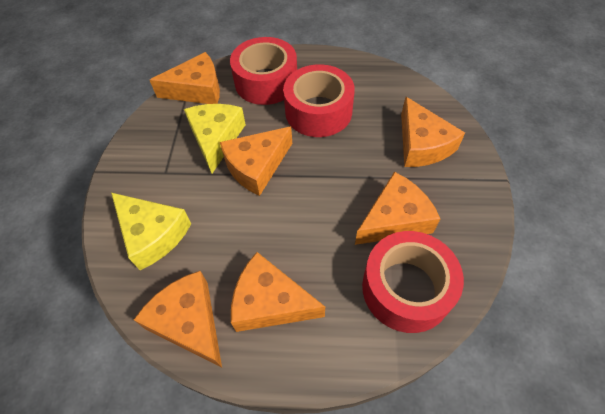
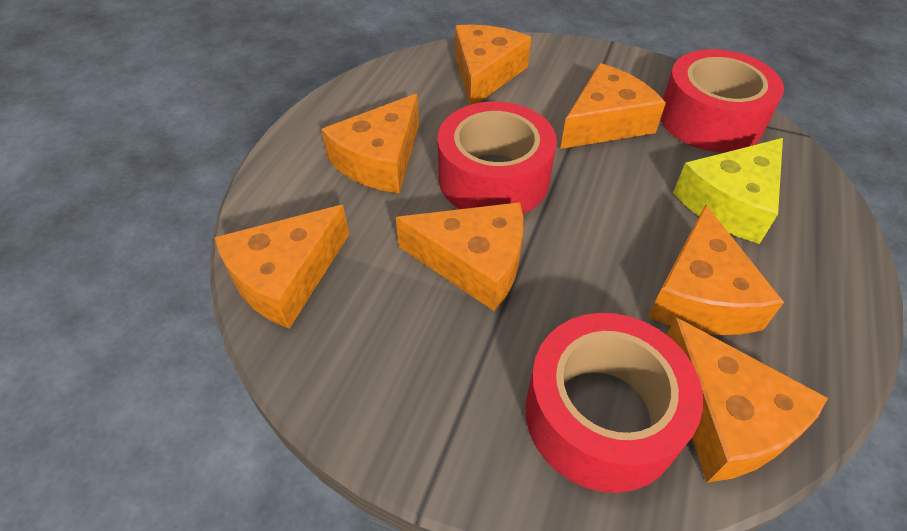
orange cheese: [133,271,222,367] [150,52,220,104] [220,127,292,196] [231,252,325,332] [355,172,440,245] [401,97,465,167] = 6 -> [214,205,349,329] [321,94,419,193] [396,202,523,311] [455,25,531,105] [560,63,666,149] [648,204,784,335] [667,317,828,483] = 7
yellow cheese: [111,193,191,270] [184,104,246,174] = 2 -> [673,138,783,244] = 1

